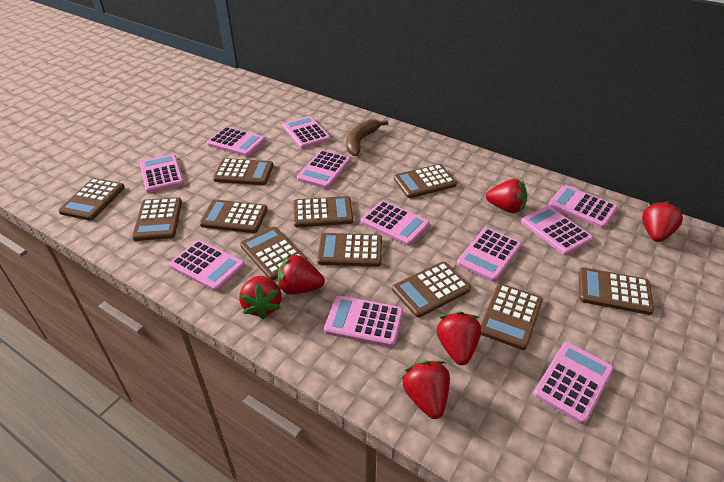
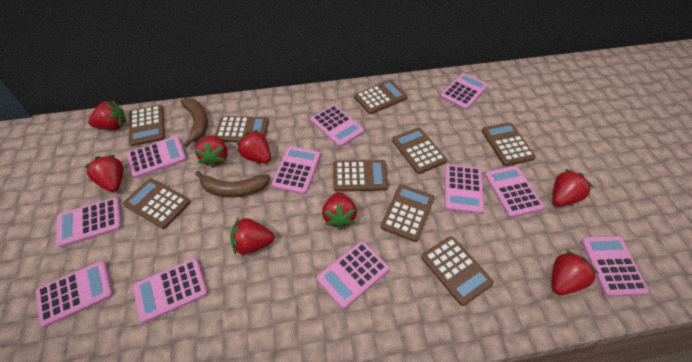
brown banana: [346,119,388,156] = 1 -> [180,98,208,148] [195,171,270,198] = 2
brown calculator: [58,178,125,220] [132,197,182,241] [199,199,268,233] [213,158,273,185] [240,227,307,280] [293,196,353,227] [317,233,382,267] [392,262,471,318] [394,164,457,198] [480,283,543,350] [579,267,654,315] = 11 -> [123,178,190,229] [129,105,165,146] [215,116,269,142] [333,160,388,192] [354,80,407,114] [381,184,434,242] [392,128,447,174] [421,236,494,306] [482,123,536,166] = 9
red strawberry: [239,276,282,319] [278,253,325,294] [402,361,450,419] [437,312,481,365] [486,179,527,213] [642,201,684,242] = 6 -> [85,155,123,192] [88,100,126,130] [194,135,228,168] [230,218,274,255] [237,130,271,164] [322,192,357,230] [552,169,593,206] [552,251,599,295] = 8

